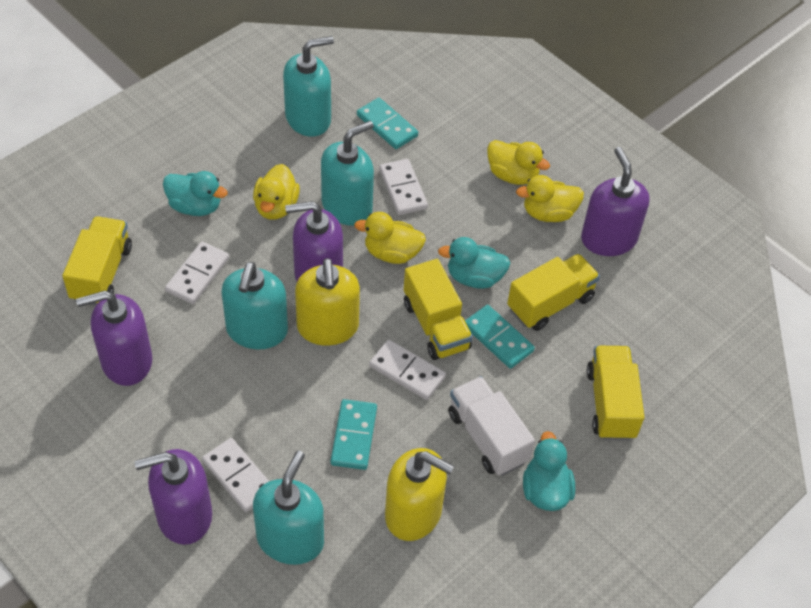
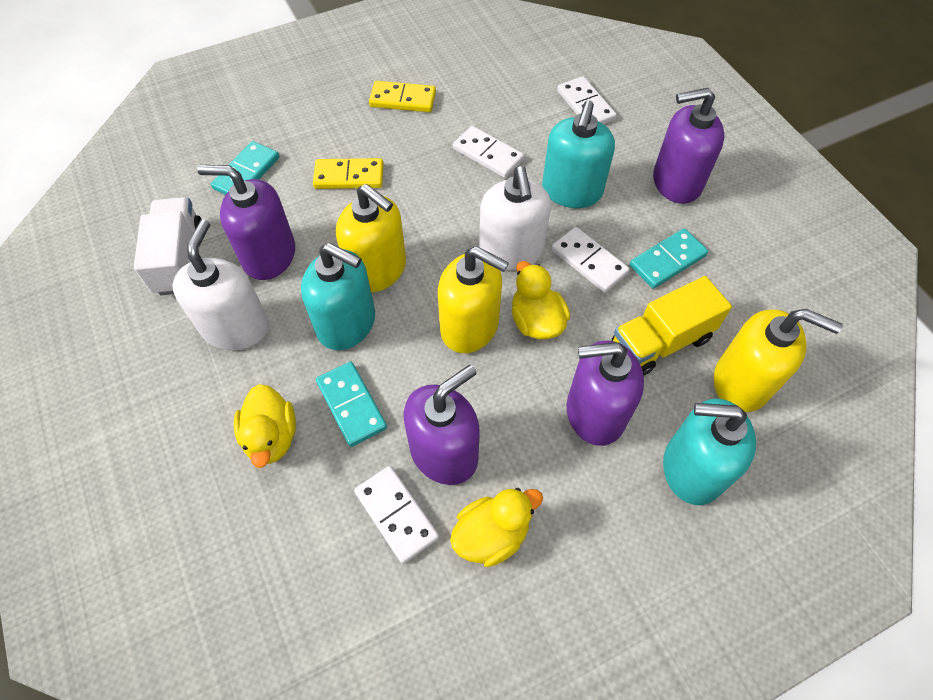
turquoise duck: [163,171,228,216] [438,237,510,289] [523,431,575,511] = 3 -> none = 0
turquoise soap dispenser: [221,262,288,349] [253,451,324,565] [283,36,334,137] [321,121,374,226] = 4 -> [301,243,375,350] [542,100,615,208] [663,399,756,505] = 3
white soap dispenser: none = 0 -> [172,219,269,350] [479,166,551,271] = 2
yellow domino: none = 0 -> [313,158,383,189] [369,81,436,112] = 2
yellow duck: [253,164,300,220] [354,212,426,264] [487,140,550,185] [516,175,584,222] = 4 -> [234,384,296,468] [450,488,543,567] [512,261,570,339] = 3
yellow soap dispenser: [295,258,360,345] [385,448,454,541] = 2 -> [336,184,406,293] [438,246,509,353] [714,309,843,412] = 3
yellow truck: [62,216,132,305] [404,259,473,360] [507,254,600,331] [587,346,645,440] = 4 -> [612,276,732,375] = 1

